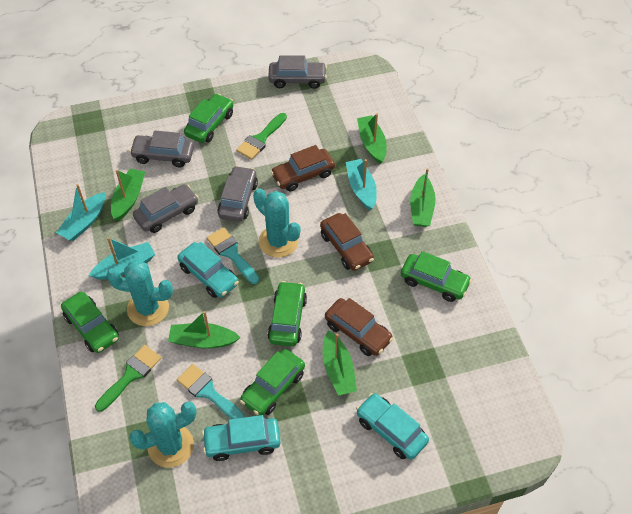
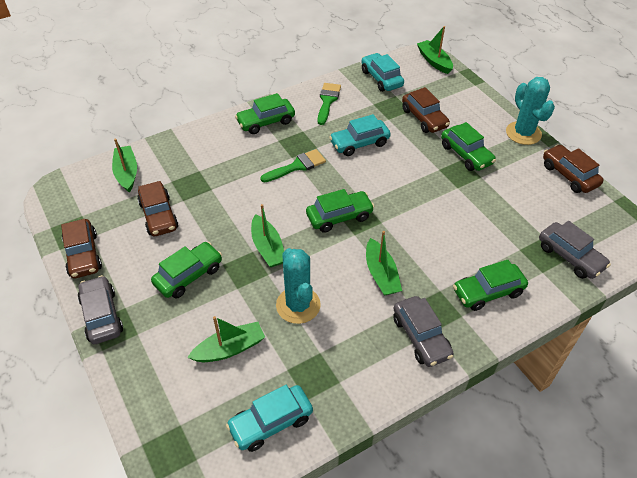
brown car: [270,145,335,191] [320,213,374,271] [325,298,394,356] = 3 -> [61,219,102,278] [137,181,178,236] [402,87,450,133] [543,144,604,193] = 4
grey car: [129,130,194,167] [133,184,199,233] [217,166,258,222] [268,55,327,89] = 4 -> [78,275,123,344] [393,296,453,367] [539,221,611,279] = 3
turquoise boat: [56,184,105,241] [89,237,155,280] [346,159,377,210] = 3 -> none = 0
turquoise brush: [177,364,245,419] [207,227,259,284] = 2 -> none = 0
turquoise cactus: [107,260,173,326] [129,402,197,468] [253,188,300,258] = 3 -> [276,248,321,324] [506,77,555,145] = 2

